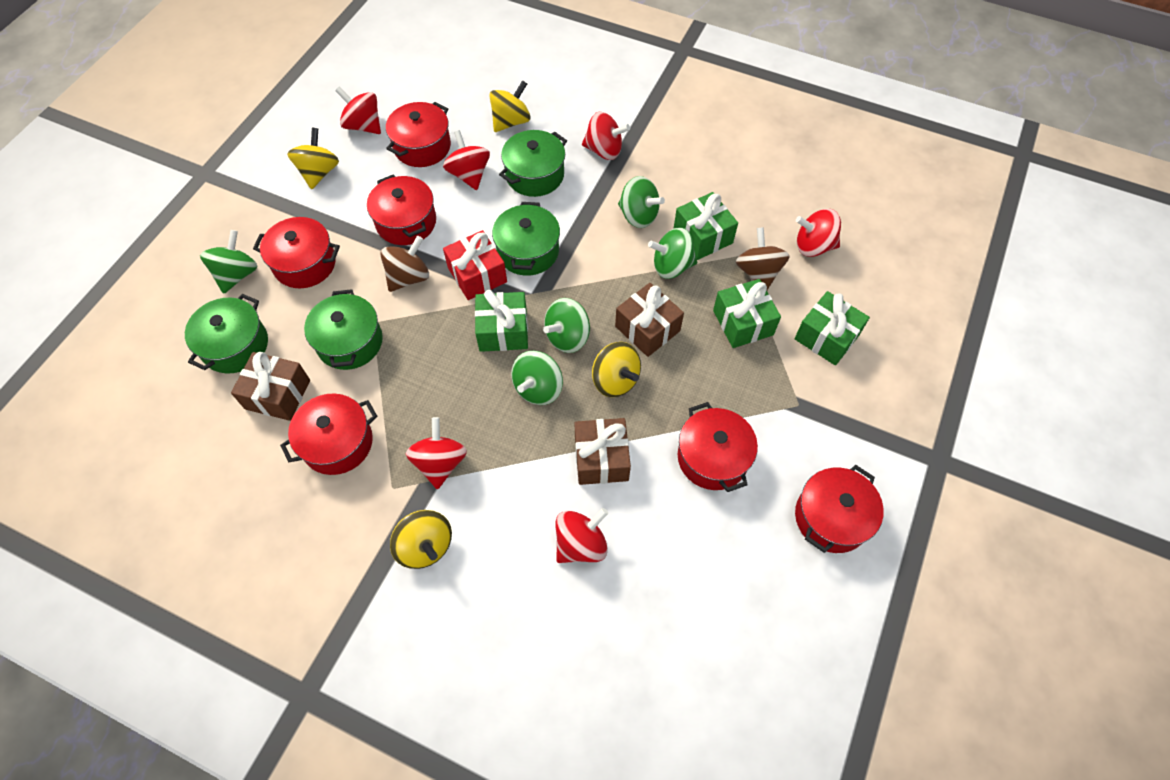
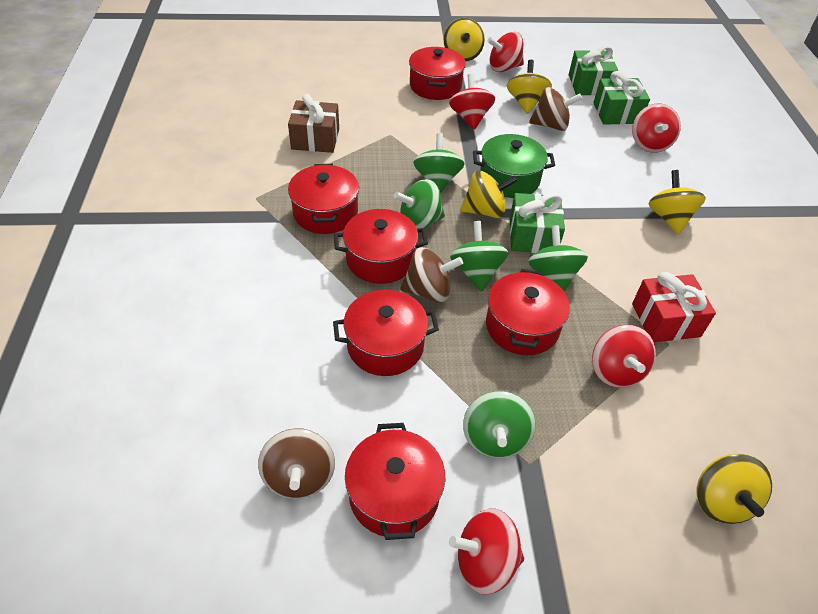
brown gift: [231,352,310,421] [575,418,631,485] [615,283,684,357] = 3 -> [288,94,339,153] = 1
brown spinning top: [380,236,429,292] [736,227,790,290] = 2 -> [258,428,335,499] [400,247,463,303] [529,87,582,131] = 3
green gift: [475,290,528,352] [673,192,738,260] [713,279,781,348] [795,291,870,365] = 4 -> [510,193,565,253] [569,45,618,96] [593,71,650,125] = 3
green pot: [185,294,268,374] [304,289,383,370] [492,202,560,276] [499,130,567,197] = 4 -> [473,134,555,198] = 1
red spinning top: [335,86,381,134] [406,417,467,489] [443,130,490,190] [555,508,608,563] [582,112,630,160] [796,209,841,257] = 6 -> [449,74,495,130] [449,508,524,595] [487,32,524,72] [592,325,656,388] [632,104,681,153] = 5
yellow spinning top: [287,128,339,189] [390,510,452,569] [489,80,531,132] [592,342,641,397] = 4 -> [444,18,485,62] [460,170,518,218] [507,60,552,114] [648,170,706,234] [697,453,772,524] = 5

